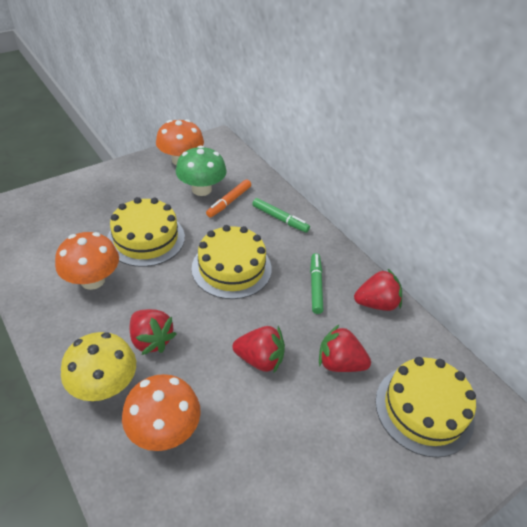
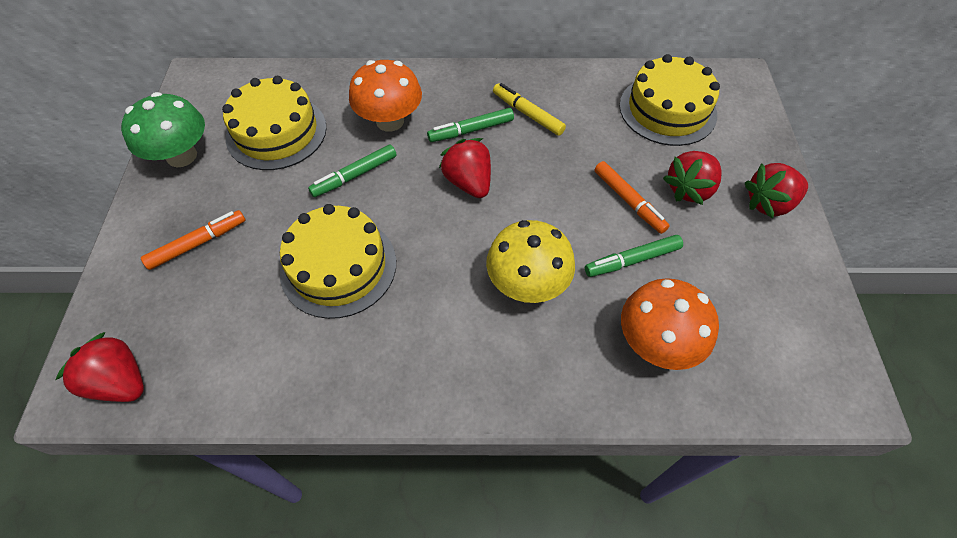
green marker: [252,198,310,233] [310,253,323,314] = 2 -> [308,145,397,197] [427,108,514,142] [585,235,683,277] = 3
orange marker: [206,179,251,217] = 1 -> [141,210,246,270] [595,161,670,234] = 2
orange mushroom: [55,232,119,290] [122,374,201,451] [156,119,204,166] = 3 -> [349,60,422,132] [621,278,719,370] = 2
yellow marker: none = 0 -> [493,83,566,136] = 1

